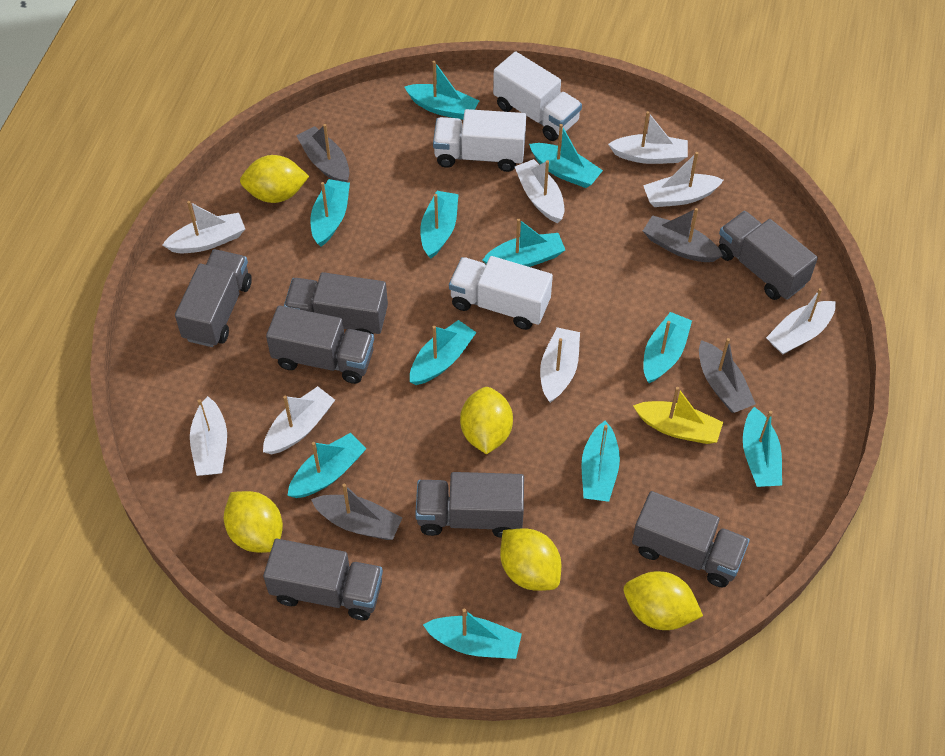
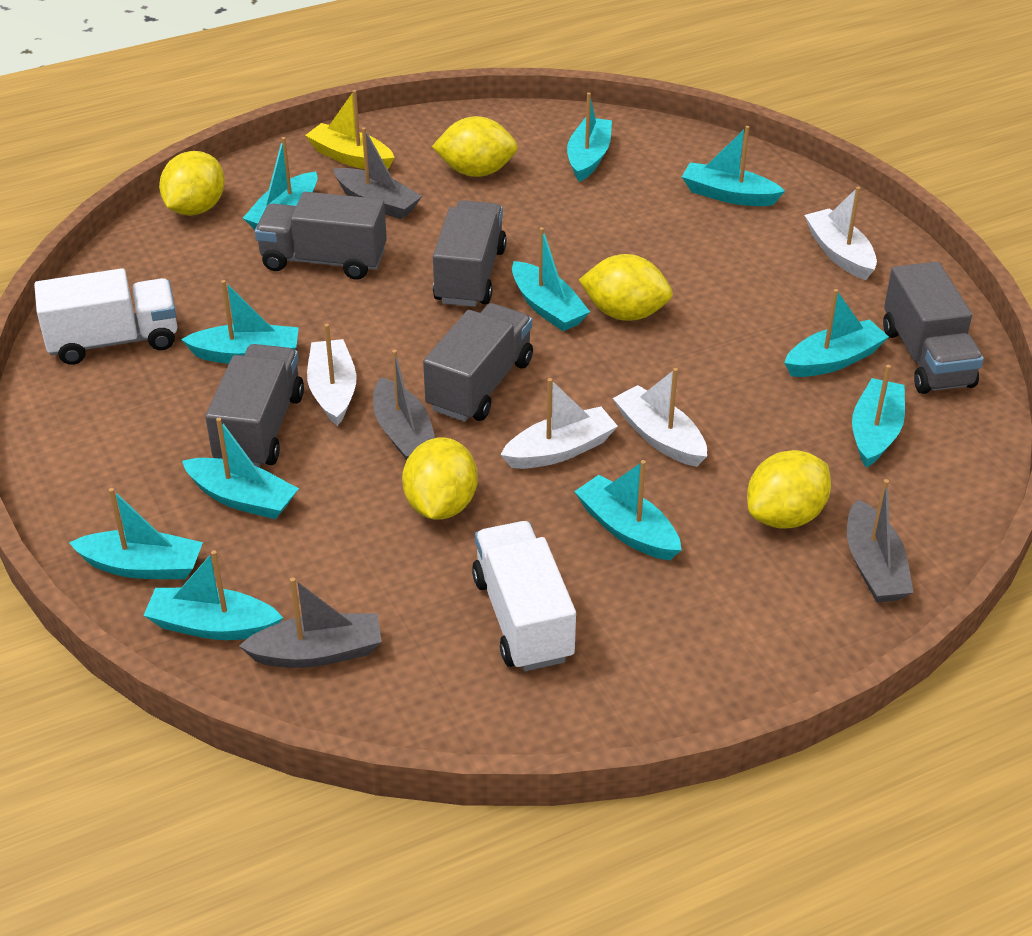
grey truck: [175,249,252,347] [263,539,383,620] [266,305,374,384] [284,272,388,334] [415,472,524,538] [632,491,750,588] [718,211,818,300] = 7 -> [205,344,304,467] [255,192,387,280] [423,303,533,422] [433,200,507,307] [883,262,984,394] = 5
white boat: [162,201,245,253] [190,396,227,476] [263,386,335,454] [515,159,564,223] [540,327,580,403] [608,111,688,164] [643,152,724,207] [766,288,836,354] = 8 -> [307,324,357,426] [501,378,618,469] [613,368,707,467] [804,187,877,280] = 4
white truck: [433,109,526,172] [449,256,553,330] [493,51,582,141] = 3 -> [34,268,177,365] [472,521,576,671] = 2

